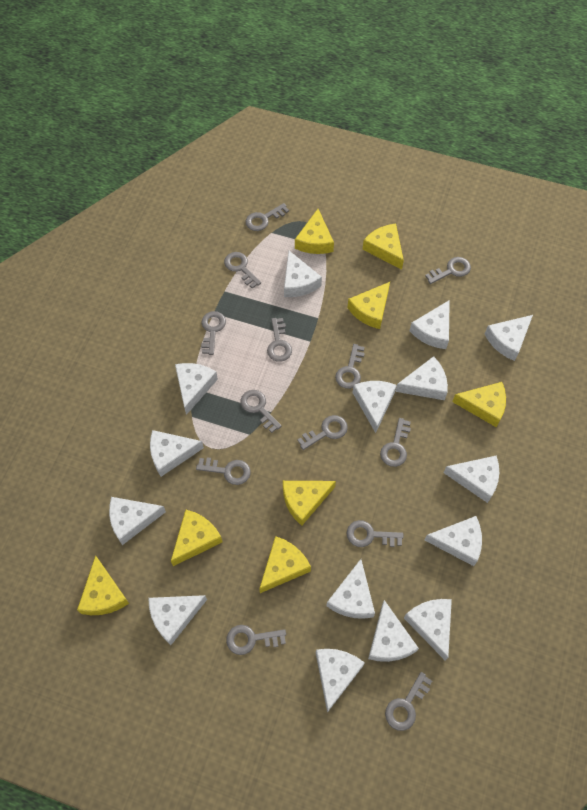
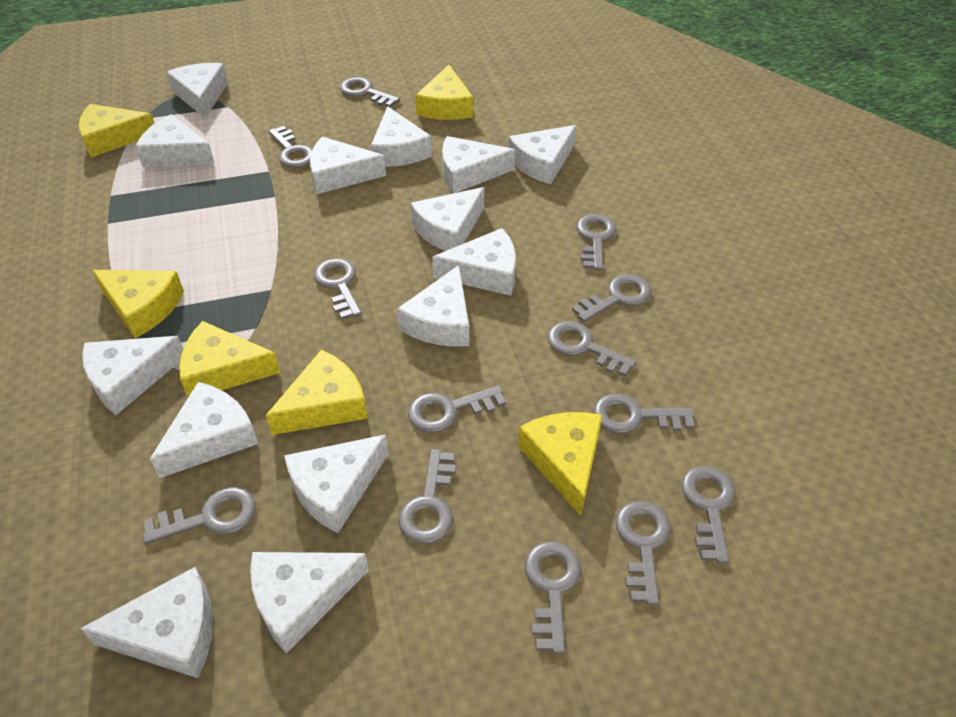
white cheese: [109,497,166,545] [148,595,207,645] [150,430,204,477] [175,363,218,415] [284,251,322,297] [316,649,365,713] [327,559,375,619] [352,381,397,433] [368,600,419,662] [395,356,448,400] [404,599,452,660] [410,300,450,349] [425,516,482,566] [444,455,499,503] [485,315,533,361] = 15 -> [80,567,213,678] [82,336,183,415] [135,114,215,167] [150,382,258,478] [166,63,228,118] [250,552,369,653] [284,434,389,533] [310,137,386,194] [371,106,432,167] [397,265,469,347] [411,187,484,251] [432,228,516,296] [442,136,515,193] [509,125,576,184] = 14
yellow cheese: [77,555,129,615] [171,510,222,566] [259,536,311,593] [283,481,336,526] [295,209,334,254] [347,282,390,329] [362,224,404,270] [452,382,506,427] = 8 -> [79,104,155,157] [92,270,184,338] [179,321,280,397] [266,349,368,435] [415,65,473,120] [518,412,602,516] = 6

